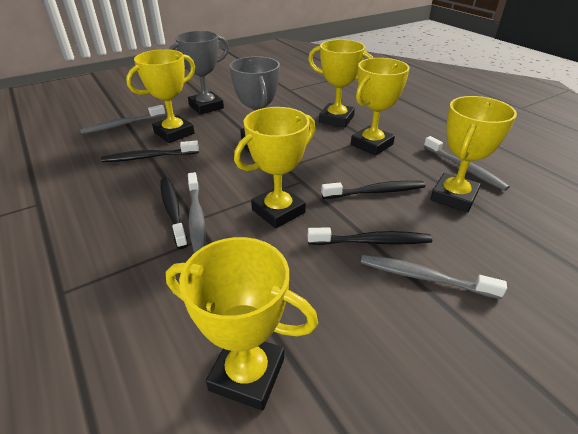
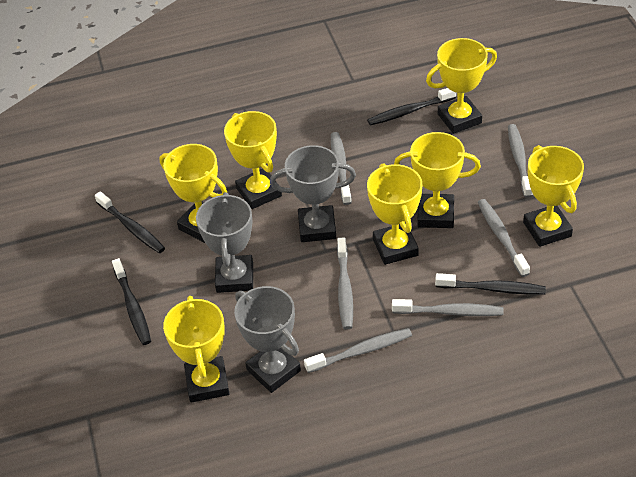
grey toothbrush: [80,105,166,134] [188,172,206,253] [361,254,507,299] [424,136,510,191] = 4 -> [304,328,412,373] [331,132,352,205] [337,238,353,329] [392,299,504,316] [478,199,530,277] [508,124,533,198] = 6
grey trophy: [169,31,229,115] [230,56,280,152] = 2 -> [196,192,253,293] [234,286,301,393] [270,145,356,242] = 3
yellow trophy: [126,49,195,143] [166,237,318,411] [234,107,315,229] [308,39,373,127] [351,58,410,156] [430,96,517,212] = 6 -> [160,144,227,243] [163,296,229,403] [224,111,282,209] [367,163,422,265] [394,132,481,228] [426,38,497,134] [523,145,584,247] = 7

